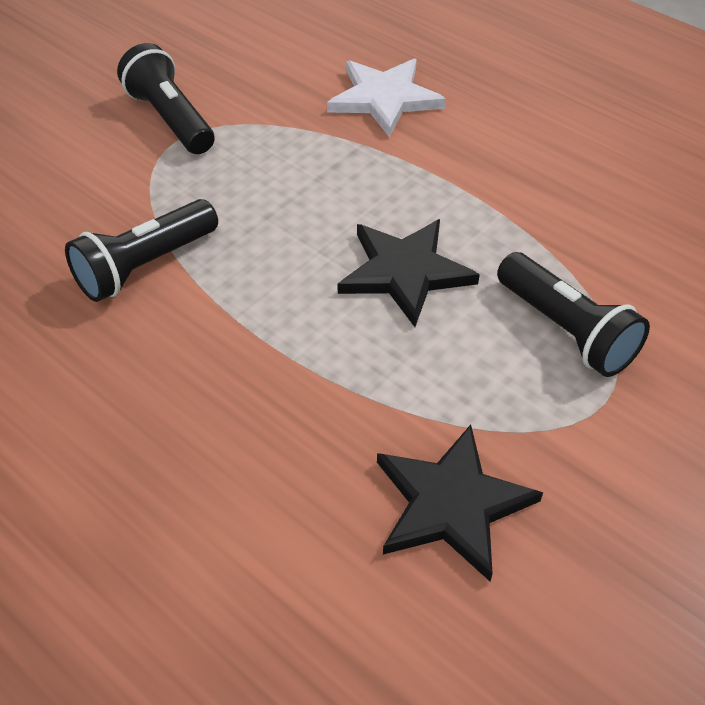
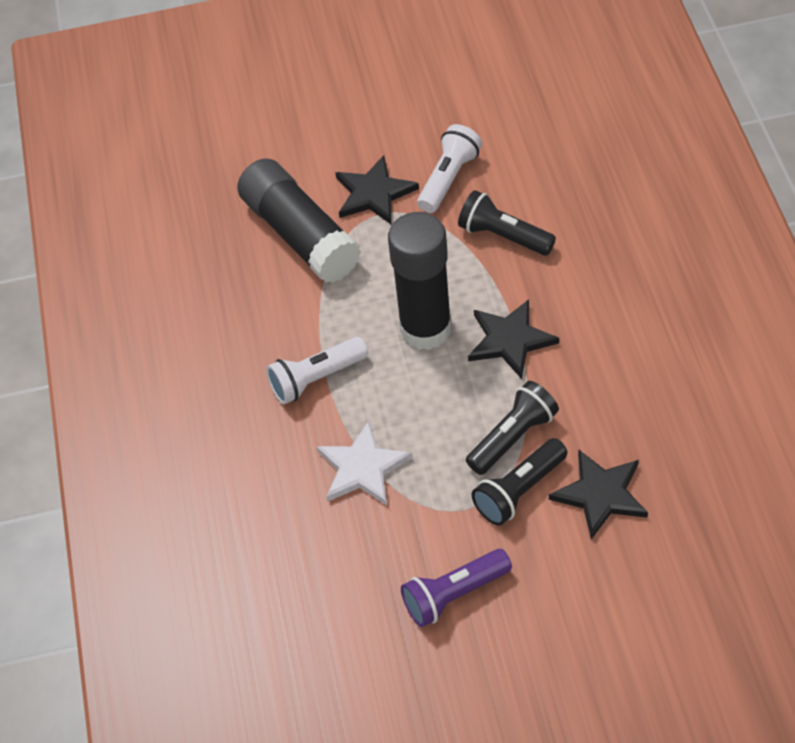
black glue stick: none = 0 -> [237,158,361,283] [388,212,452,350] = 2
black star: [338,219,480,327] [377,425,543,582] = 2 -> [335,155,419,225] [468,299,559,379] [549,449,648,539] = 3
purple flashlight: none = 0 -> [401,549,512,627] = 1
white flashlight: none = 0 -> [266,337,368,404] [417,124,482,213] = 2

